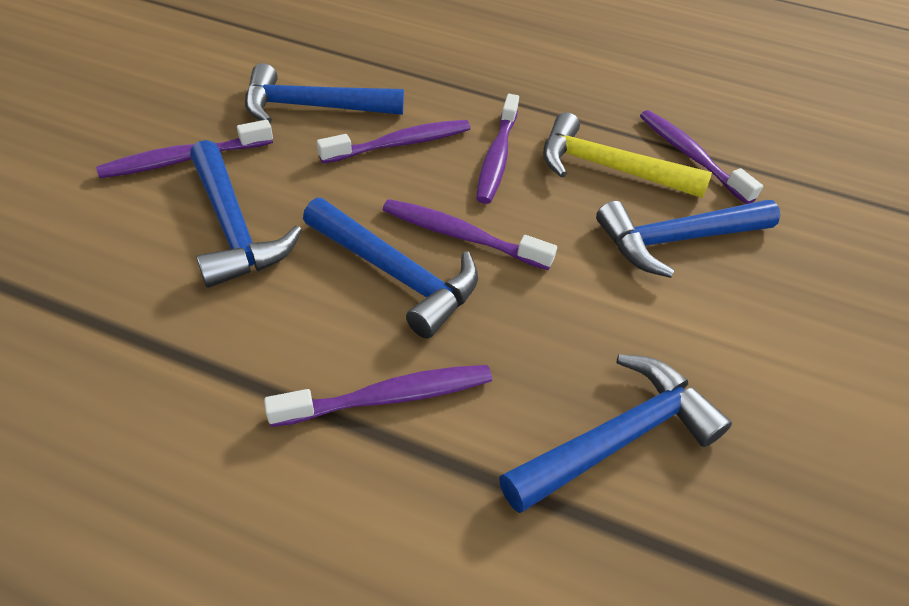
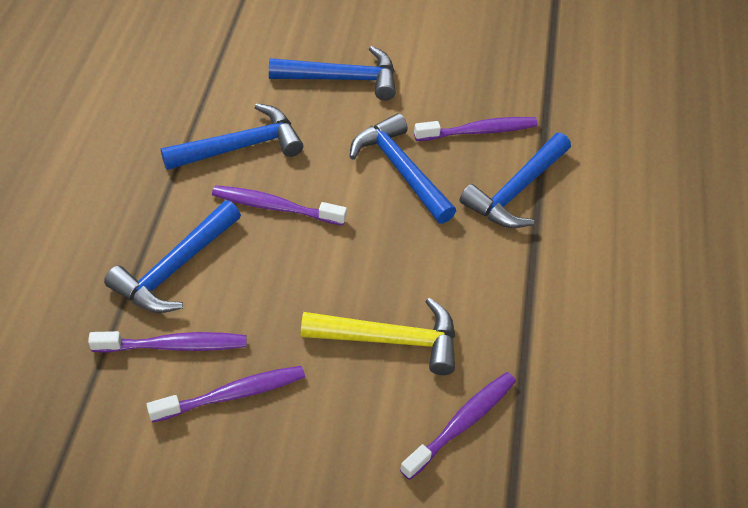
purple toothbrush: [96,120,273,178] [264,365,492,427] [317,120,471,163] [383,199,557,270] [476,94,519,204] [640,110,763,204] = 6 -> [88,331,246,353] [146,366,305,422] [212,185,347,225] [400,372,516,480] [414,117,538,141] = 5

